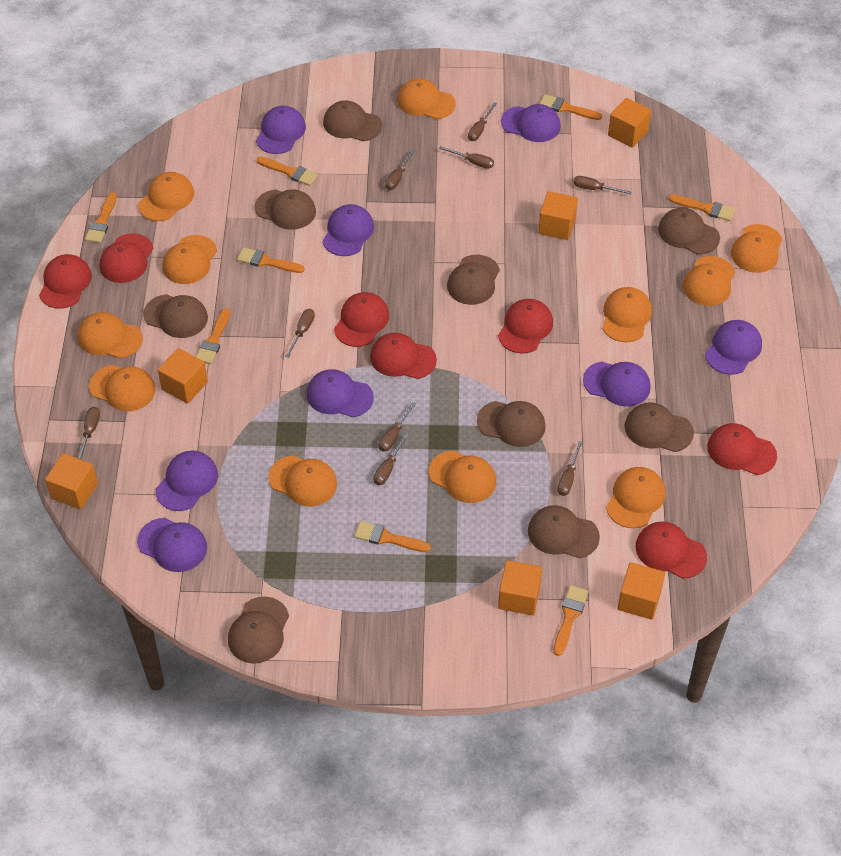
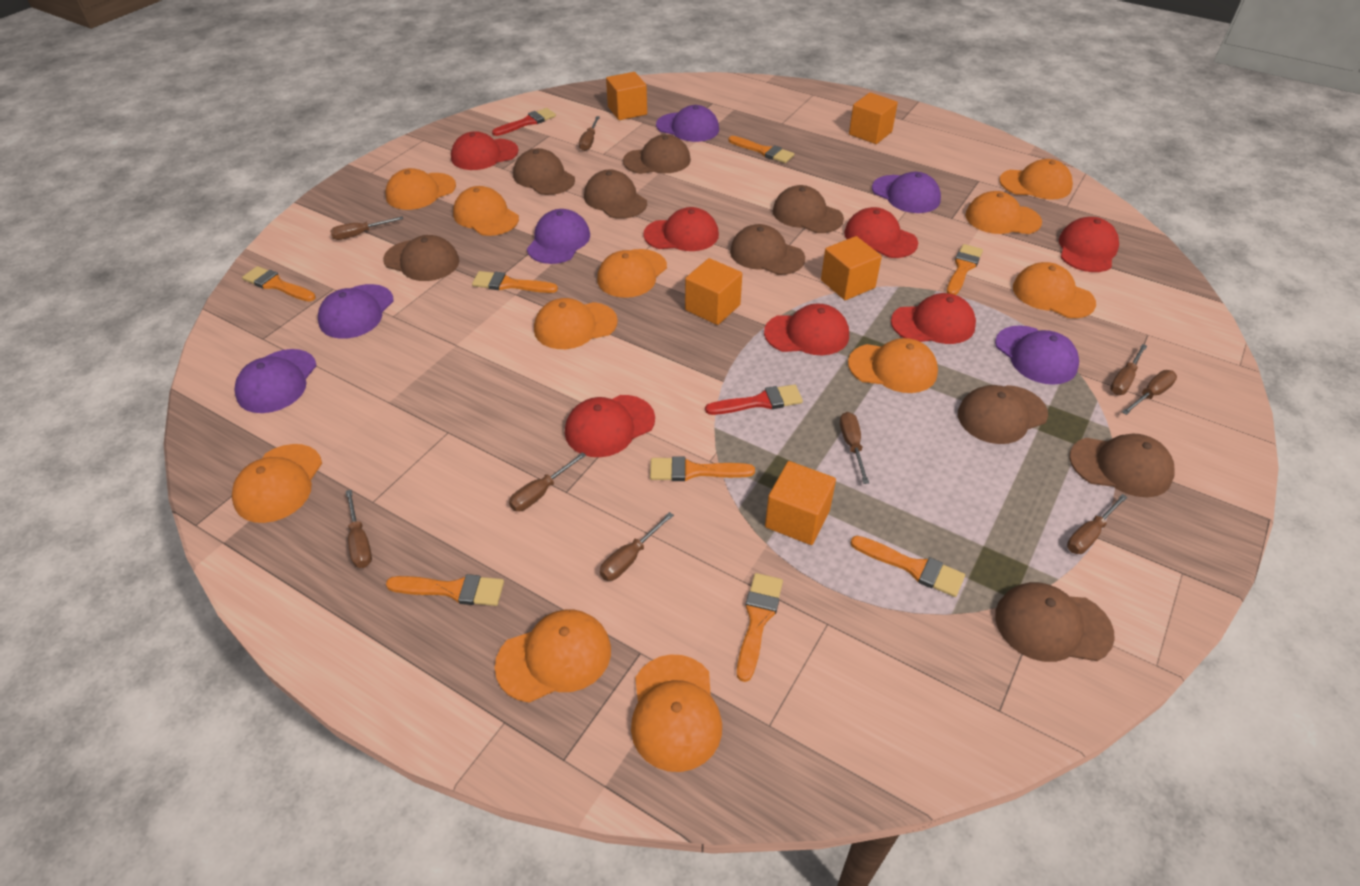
orange cube: [45,453,98,509] [158,348,208,404] [498,560,542,615] [538,191,578,240] [608,98,651,148] [617,562,665,620] = 6 -> [606,72,647,120] [685,258,742,325] [765,461,836,545] [821,236,882,300] [849,92,898,144] = 5
purple cap: [137,518,207,572] [156,451,218,511] [256,106,306,154] [307,369,374,417] [322,204,374,256] [501,104,561,142] [583,361,651,407] [705,320,762,375] = 8 -> [234,349,317,413] [318,284,394,339] [527,209,590,264] [656,105,719,142] [872,172,941,213] [995,325,1079,385] = 6
red brush: none = 0 -> [492,108,556,136] [705,384,803,415] = 2

